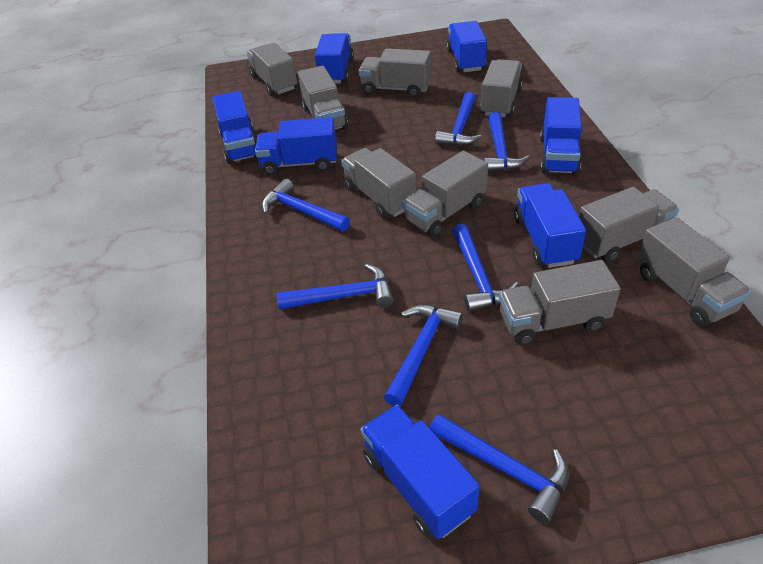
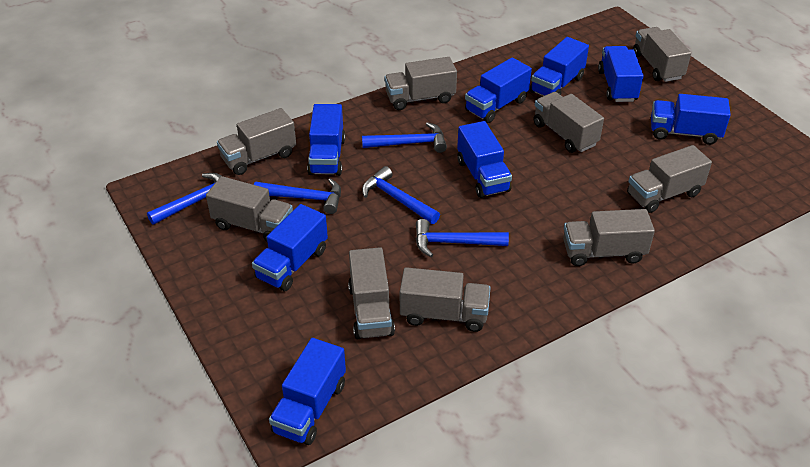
blue hammer: [262,179,350,232] [276,264,394,310] [384,305,463,406] [430,414,569,523] [435,92,481,146] [452,224,519,312] [483,112,530,172] = 7 -> [147,173,221,225] [253,178,341,214] [362,122,447,153] [362,166,440,224] [416,219,509,257] = 5
blue truck: [213,91,258,164] [255,117,337,175] [315,33,354,84] [360,405,479,539] [446,21,487,73] [514,183,586,268] [540,97,582,175] = 7 -> [252,204,328,291] [269,338,346,445] [307,104,345,176] [457,121,512,198] [465,57,532,123] [530,37,589,96] [598,46,643,102] [651,94,731,145] = 8

